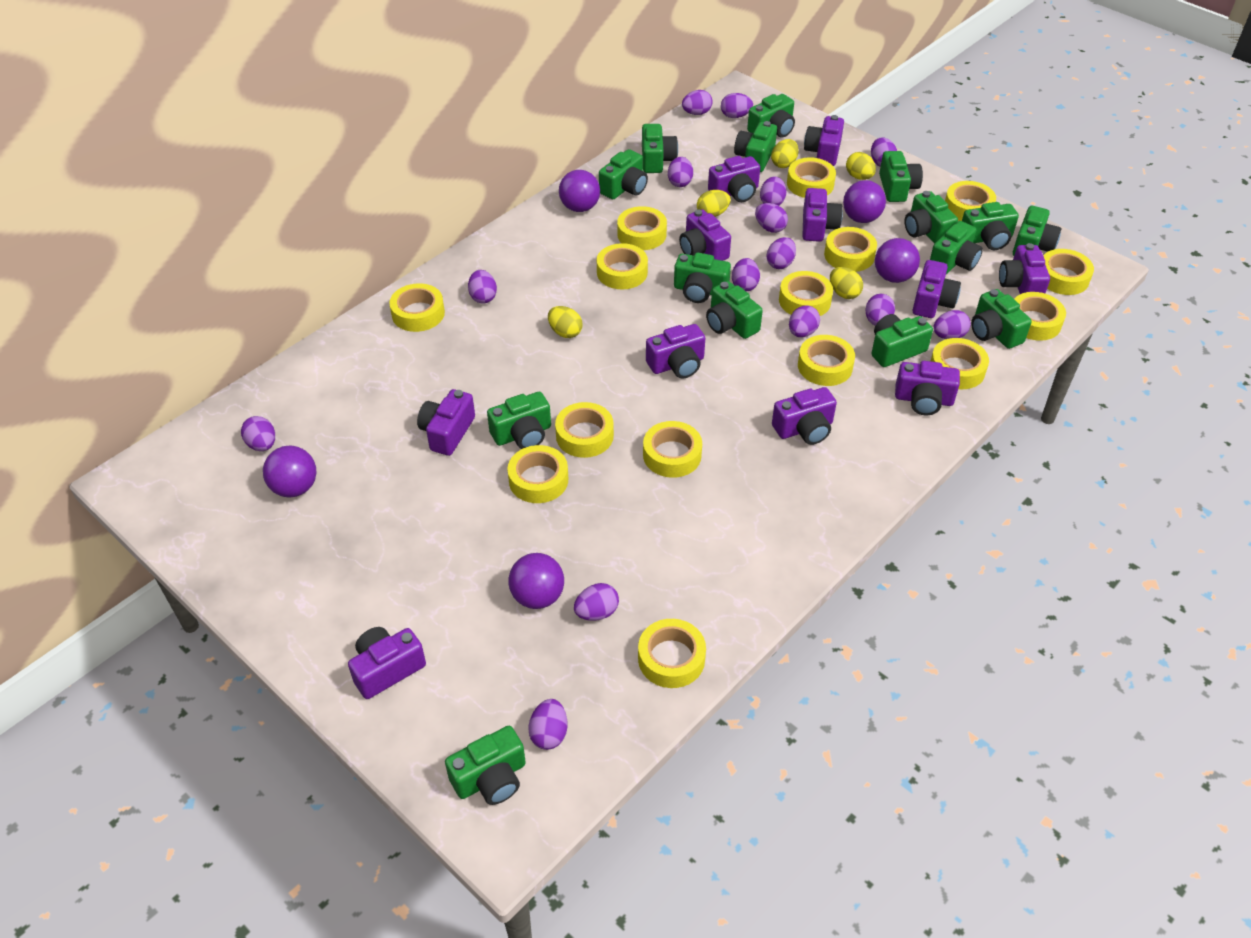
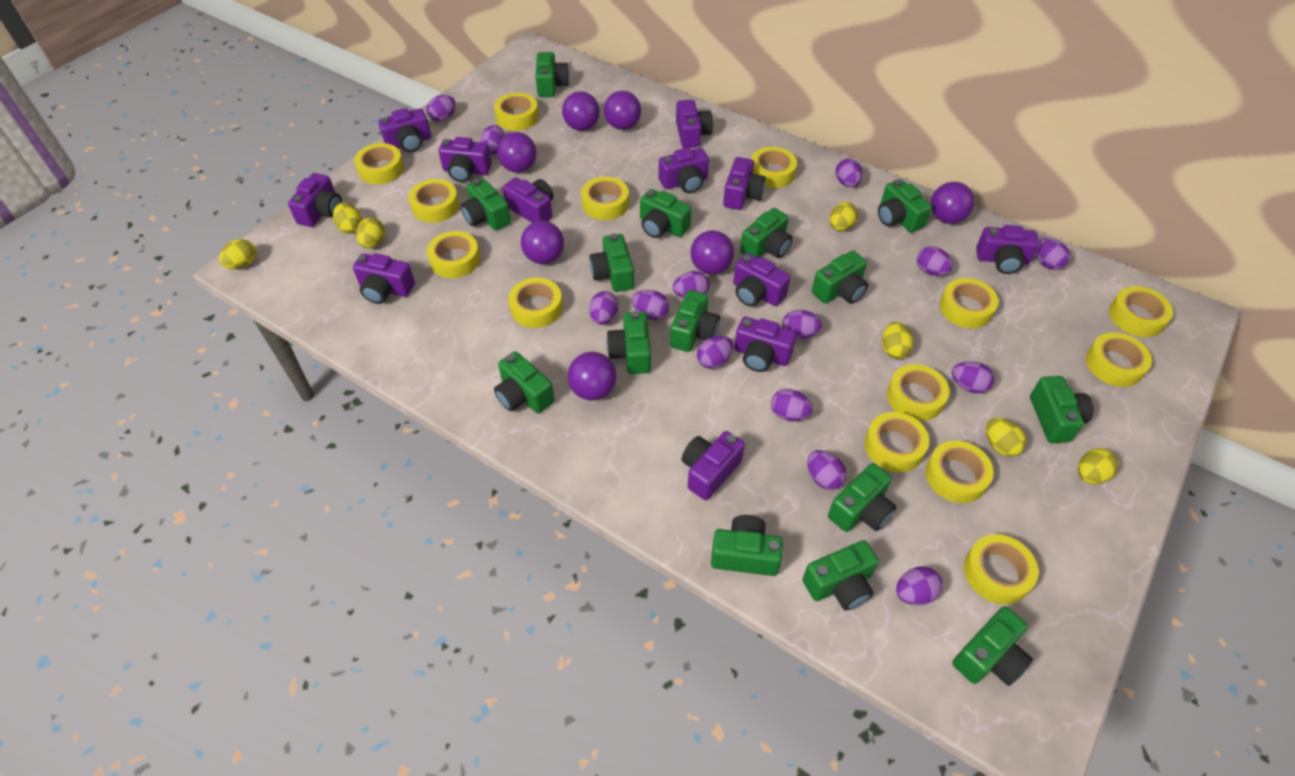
purple ball: [263,446,316,498] [508,553,564,609] [559,170,600,212] [843,180,886,223] [875,238,920,283] = 5 -> [497,132,537,173] [521,221,564,264] [562,91,600,131] [567,352,617,400] [604,91,641,130] [691,230,734,274] [931,182,974,224] = 7
purple camera: [348,627,426,699] [417,389,475,456] [646,324,705,378] [679,209,731,261] [708,156,760,202] [772,387,837,445] [802,188,843,242] [804,115,844,166] [895,361,960,416] [913,260,961,318] [999,243,1050,294] = 11 -> [288,173,342,227] [353,253,415,304] [378,108,431,152] [439,137,492,182] [503,177,554,223] [659,147,709,193] [676,100,713,148] [682,431,745,500] [723,157,766,210] [733,253,791,307] [734,317,797,372] [976,225,1039,274] = 12
purple egg: [241,416,275,451] [468,270,497,303] [528,699,568,750] [574,583,619,621] [668,157,693,187] [682,90,713,115] [721,93,753,118] [732,258,760,292] [755,203,788,233] [760,177,787,206] [767,237,796,269] [789,305,820,337] [865,294,895,326] [871,137,897,167] [933,310,971,339] = 15 -> [426,95,456,122] [480,125,505,154] [589,291,618,325] [632,290,669,320] [673,271,710,298] [697,336,733,369] [771,389,813,421] [782,310,822,339] [807,450,847,490] [835,159,863,187] [896,566,943,605] [917,246,953,276] [952,361,994,394] [1035,238,1070,270] = 14
yellow egg: [548,306,583,338] [697,190,731,217] [771,139,799,168] [830,267,863,299] [846,152,876,180] = 5 -> [219,239,256,269] [333,202,362,234] [356,217,385,248] [830,202,858,231] [882,322,913,359] [986,418,1026,457] [1078,448,1119,484] = 7
yellow tape: [389,283,445,332] [507,445,568,503] [555,402,614,458] [597,243,648,289] [617,206,667,250] [638,619,706,688] [643,421,702,478] [779,271,833,316] [787,157,836,198] [798,335,855,386] [824,227,877,272] [931,338,989,389] [945,181,996,221] [1014,292,1066,341] [1043,249,1094,295] = 15 -> [354,143,404,184] [408,179,459,223] [427,231,480,278] [494,93,539,131] [508,278,563,328] [581,177,629,220] [751,147,797,188] [865,412,929,472] [887,364,950,421] [926,441,994,503] [940,278,999,328] [964,534,1039,604] [1086,332,1152,387] [1109,286,1173,337] = 14

